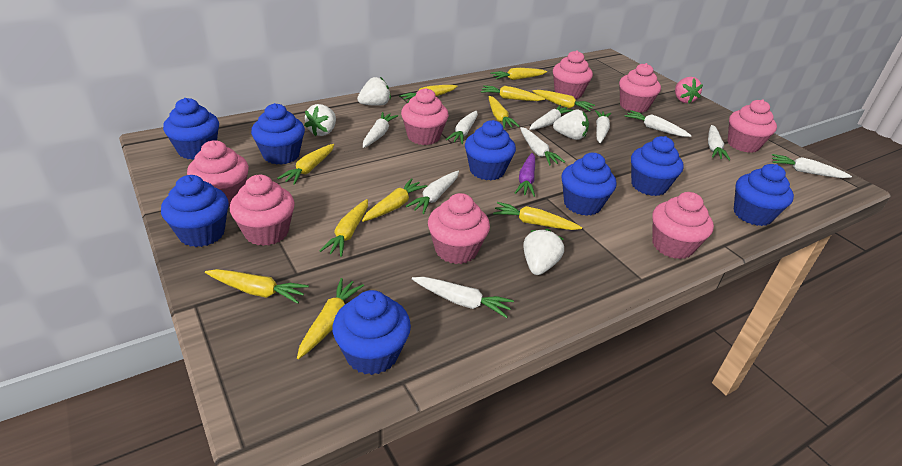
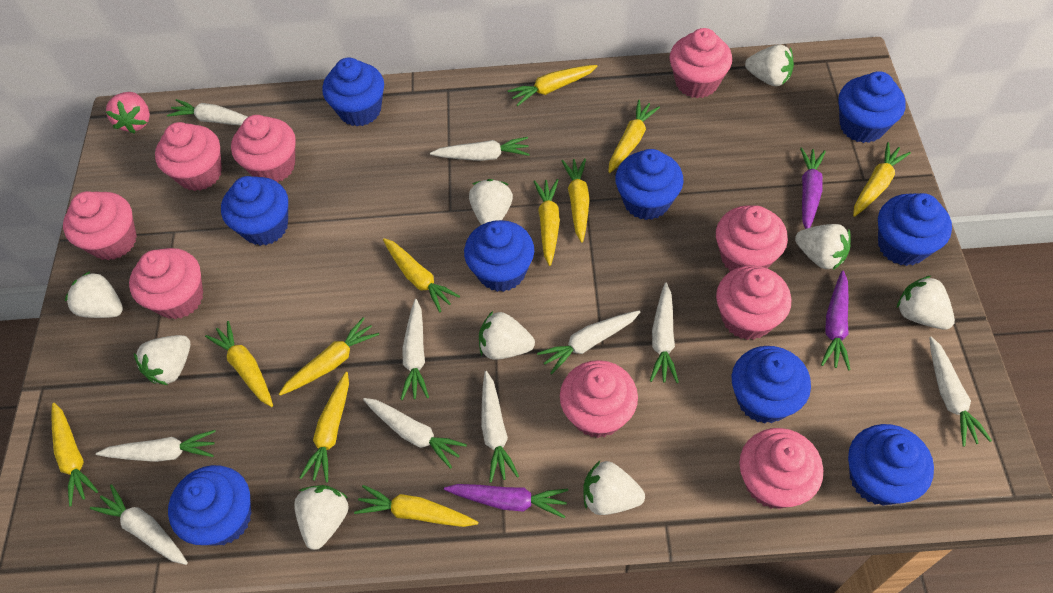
blue cupcake: [161,175,229,247] [163,98,219,160] [251,103,305,165] [332,290,411,375] [465,120,516,180] [561,153,616,216] [631,136,684,196] [733,164,794,226] = 8 -> [168,465,252,546] [221,176,288,246] [322,58,384,126] [464,220,534,292] [615,149,684,220] [732,346,811,424] [838,71,906,143] [848,424,934,506] [878,193,952,266] = 9
pink cupcake: [187,140,249,206] [230,175,295,246] [401,88,449,145] [428,193,490,264] [553,50,593,99] [619,63,661,113] [652,192,714,259] [727,99,777,153] = 8 -> [63,191,137,260] [129,248,203,319] [155,122,222,191] [231,115,296,182] [560,360,638,438] [669,28,732,98] [716,205,788,271] [716,265,791,340] [739,428,823,509] = 9
purple carrot: [515,153,535,197] = 1 -> [444,484,568,518] [800,148,826,229] [821,271,850,371] = 3
white strawberry: [304,104,336,136] [357,77,391,106] [523,229,564,275] [553,110,589,140] = 4 -> [65,271,123,318] [134,335,190,385] [294,485,349,550] [469,179,513,225] [479,311,535,360] [584,461,645,515] [745,44,794,86] [795,224,851,271] [897,275,955,329] = 9

